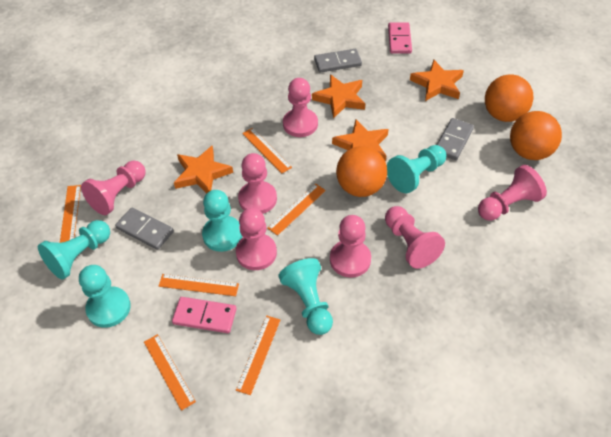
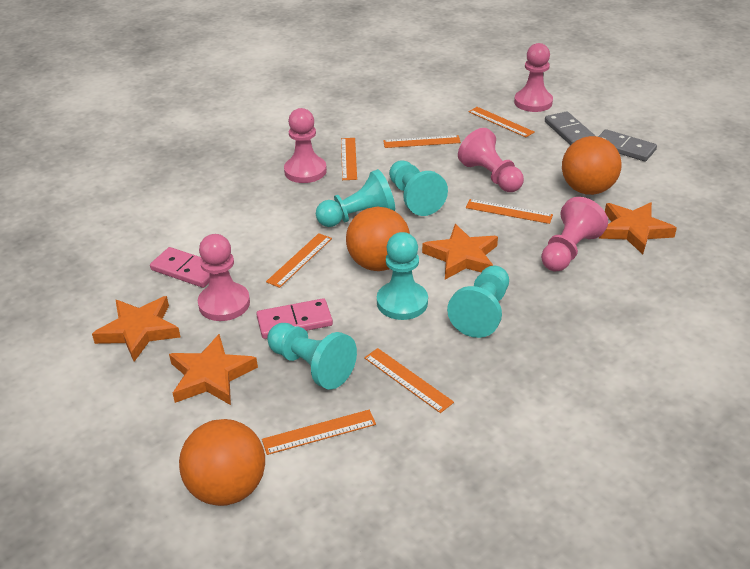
grey domino: [115,208,174,250] [314,49,362,73] [437,118,474,160] = 3 -> [545,111,595,145] [598,129,657,161] = 2
orange ruler: [60,185,81,243] [144,334,196,411] [159,274,239,296] [236,315,280,395] [242,128,292,174] [267,184,326,236] = 6 -> [262,410,376,455] [266,233,332,288] [341,138,357,180] [364,348,454,413] [383,135,461,148] [466,199,553,224] [468,107,535,137] = 7
pink pawn: [81,161,146,215] [236,208,277,270] [238,153,277,214] [283,78,318,137] [330,215,371,278] [385,206,445,269] [478,165,547,221] = 7 -> [198,234,250,321] [284,108,327,183] [458,128,524,192] [514,43,553,112] [541,197,608,271] = 5

